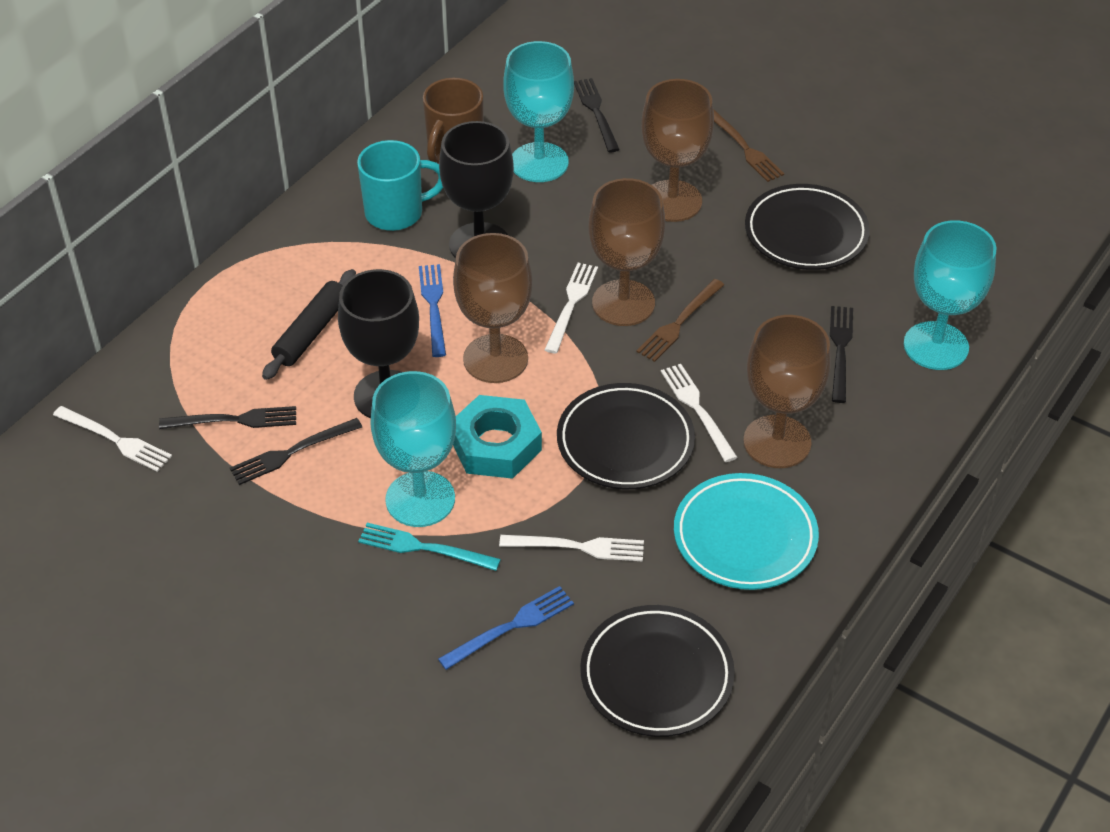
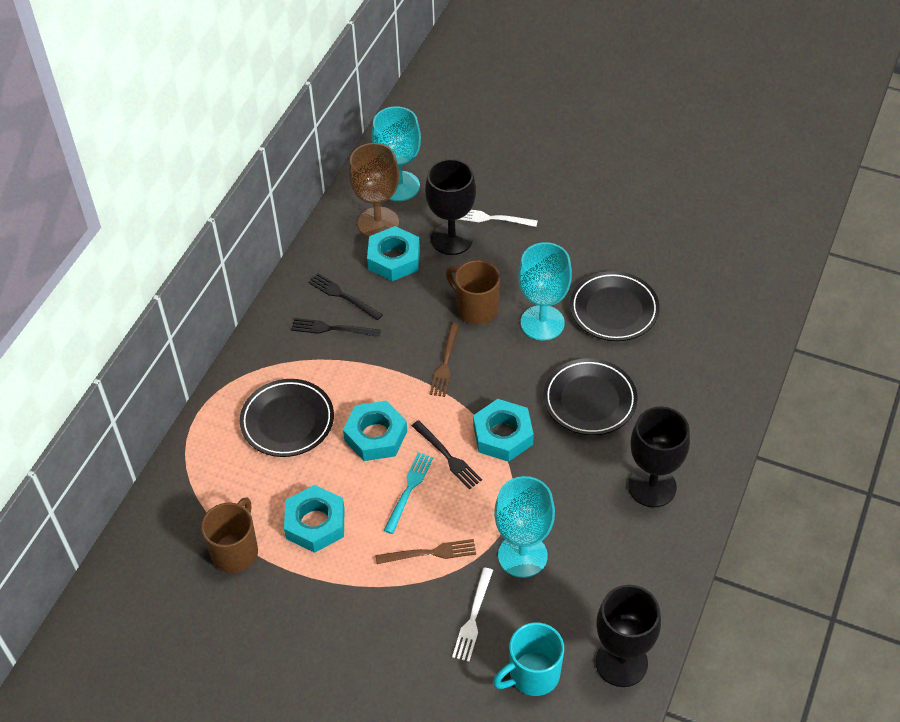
black fork: [159,406,296,429] [230,418,362,485] [574,78,620,152] [830,306,853,403] = 4 -> [291,318,381,337] [308,273,383,320] [412,421,482,489] = 3
black goblet: [338,269,419,418] [439,121,514,258] = 2 -> [425,159,476,255] [595,585,661,687] [628,407,690,507] = 3
black rolling pin: [262,269,356,380] = 1 -> none = 0
blue fork: [419,264,446,357] [438,586,574,670] = 2 -> none = 0
brown goblet: [453,233,533,383] [588,178,665,326] [641,79,714,222] [743,315,831,468] = 4 -> [349,143,399,237] = 1
brown mug: [423,78,483,164] = 1 -> [201,497,258,573] [446,260,500,325] = 2
turquoise nut: [453,395,542,479] = 1 -> [284,485,345,553] [343,401,407,461] [367,226,420,281] [473,399,534,462] = 4
turquoise plate: [674,473,819,590] = 1 -> none = 0
white fork: [53,406,172,472] [499,535,644,562] [545,263,598,354] [661,364,738,462] = 4 -> [452,567,493,662] [458,210,538,227] = 2

